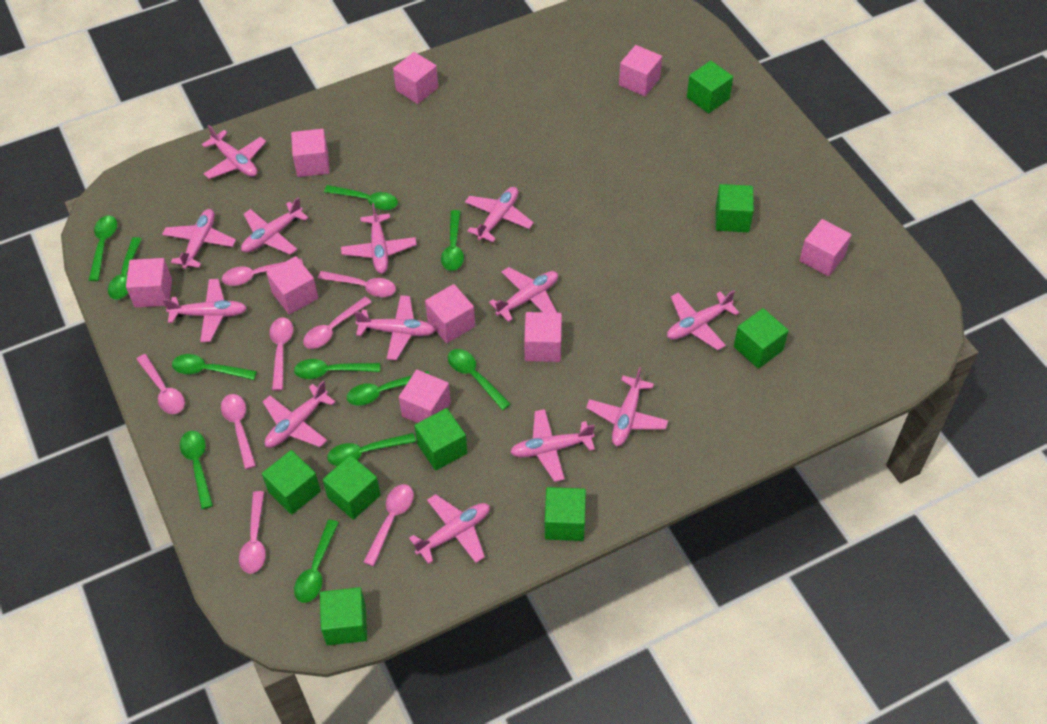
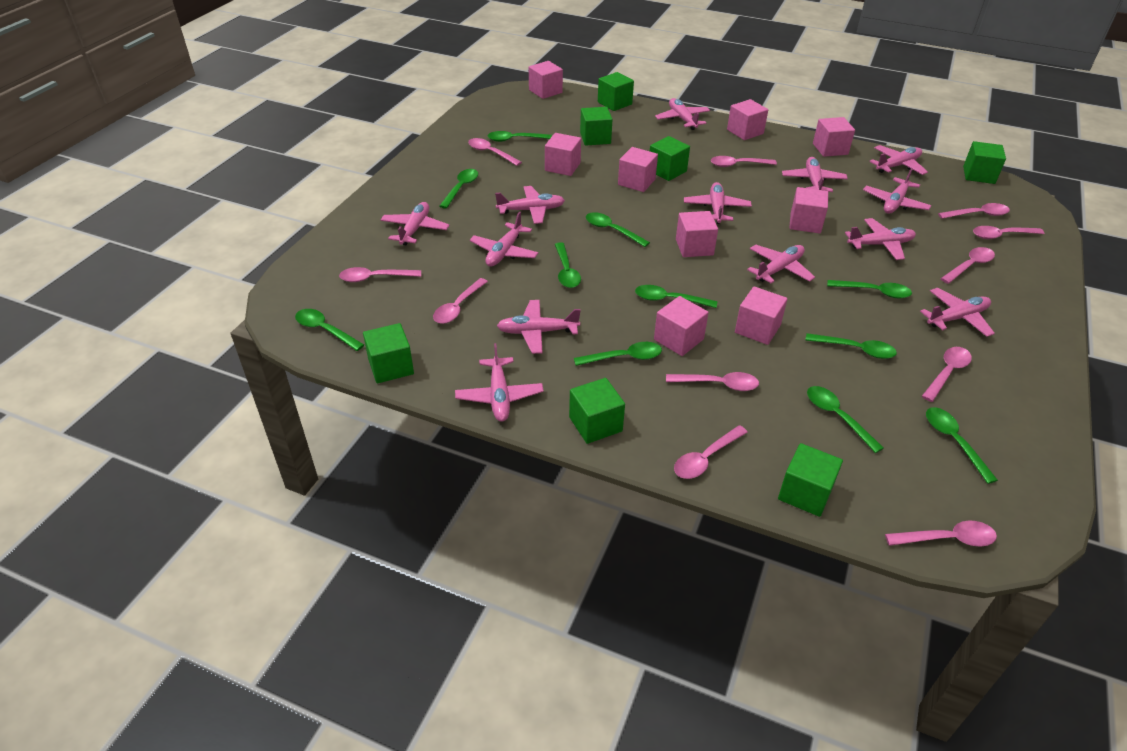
green cube: [262,450,321,515] [320,587,367,645] [323,455,381,520] [414,408,467,470] [545,487,586,541] [687,61,733,113] [716,184,754,232] [734,308,789,369] = 8 -> [363,323,414,383] [569,378,625,444] [580,107,613,146] [598,72,634,111] [650,136,690,181] [778,443,843,517] [963,141,1006,184] = 7
pink spoon: [136,354,185,414] [221,394,256,469] [222,259,303,286] [239,491,266,574] [269,317,293,391] [303,297,372,349] [318,271,396,297] [363,484,414,566] = 8 -> [339,267,421,282] [433,278,488,324] [468,138,522,166] [666,372,759,391] [674,425,748,479] [711,156,777,167] [885,521,997,546] [922,347,972,402] [938,203,1010,219] [940,247,995,284] [973,226,1044,239] = 11

